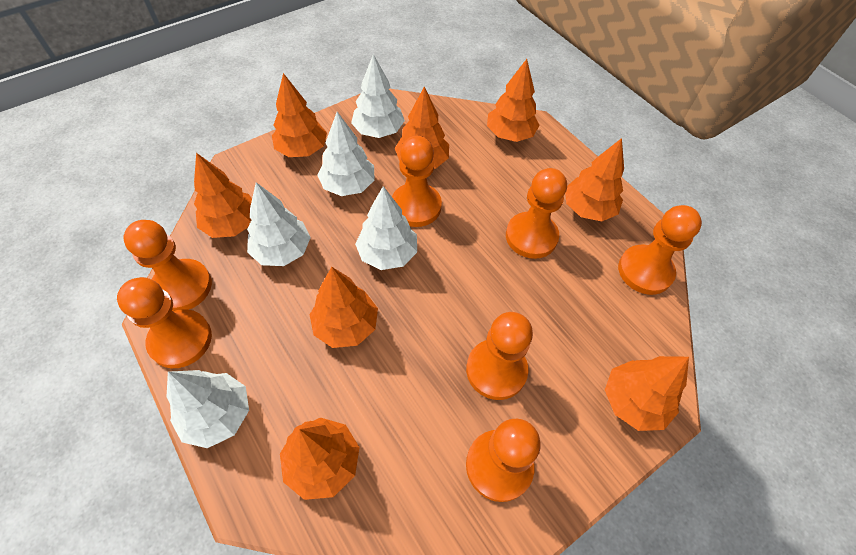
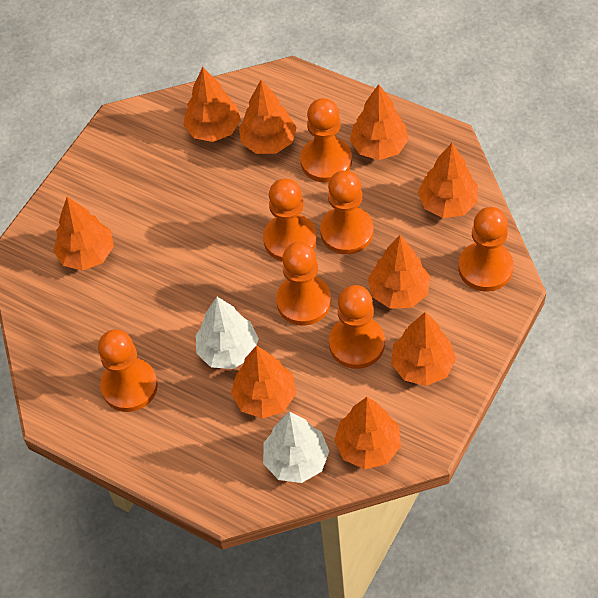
orange tree: [194,153,252,238] [272,73,327,157] [280,418,360,500] [309,267,378,348] [395,86,449,169] [487,59,540,142] [565,138,624,222] [605,356,689,431] = 8 -> [53,197,114,271] [183,67,241,142] [231,346,296,419] [239,80,297,154] [334,397,401,469] [350,84,409,160] [368,235,431,309] [391,312,456,386] [418,143,478,218] = 9
white tree: [167,370,249,448] [247,182,311,266] [317,112,375,196] [351,54,405,138] [355,186,417,270] = 5 -> [196,297,259,369] [263,412,329,483] = 2

